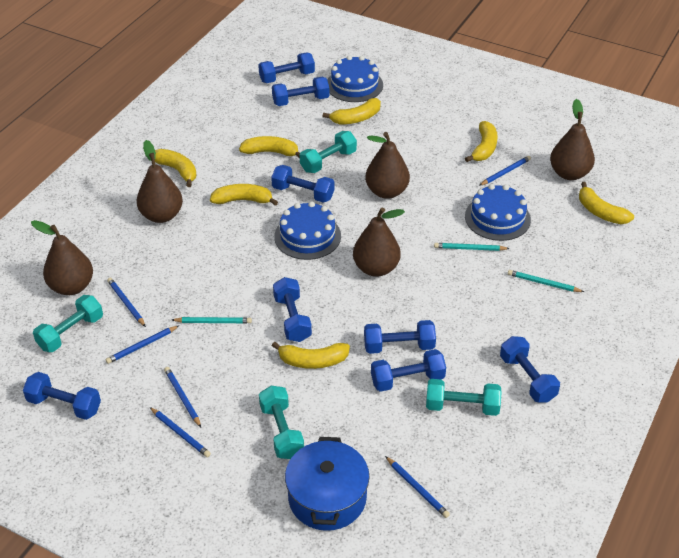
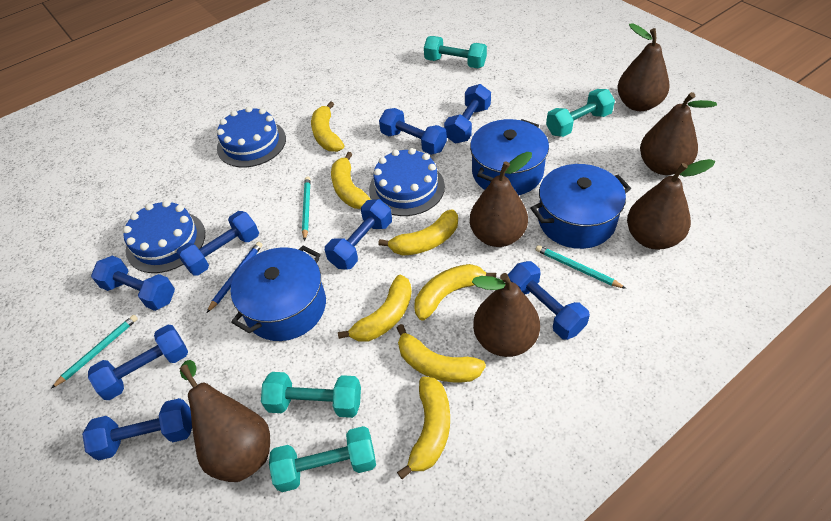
blue pencil: [106,325,179,364] [107,278,146,327] [150,407,211,457] [164,367,201,427] [385,456,450,518] [479,156,531,186] = 6 -> [207,242,263,313] = 1
blue pot: [285,437,370,531] = 1 -> [231,246,326,341] [470,119,549,195] [531,164,631,249] = 3
brown pear: [31,220,93,295] [137,140,183,223] [353,207,405,277] [365,132,410,199] [550,99,595,180] = 5 -> [180,360,270,482] [470,152,532,247] [472,273,540,357] [617,23,670,111] [627,159,715,249] [640,92,717,175] = 6

